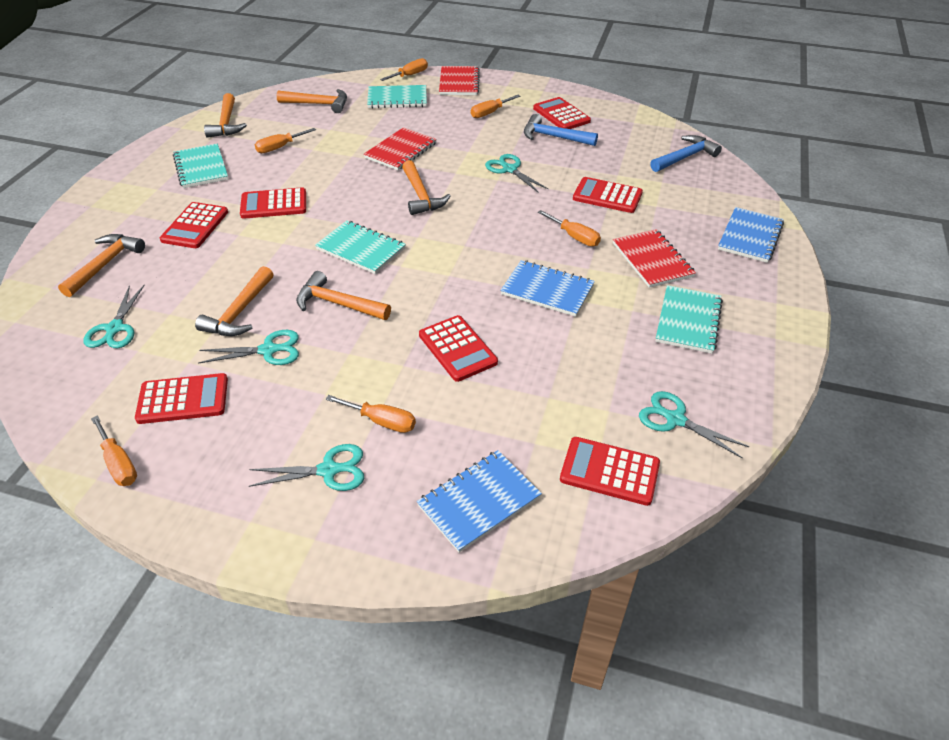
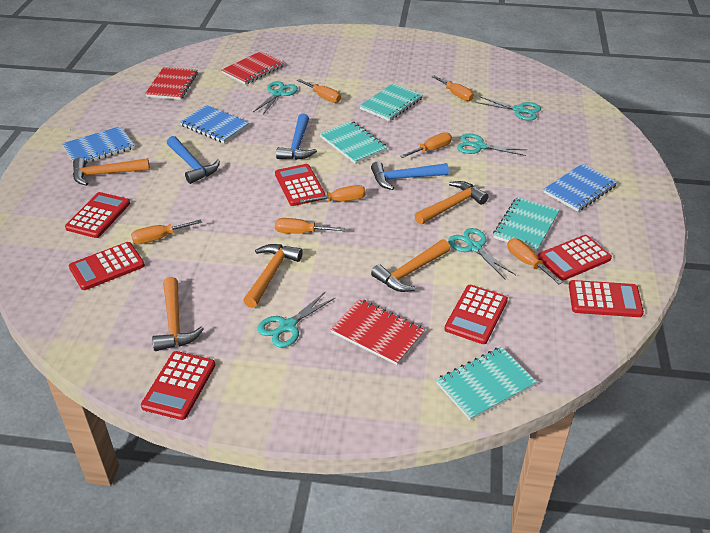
blue hammer: [524,114,598,146] [650,135,722,172] = 2 -> [167,136,220,184] [276,114,317,160] [371,162,449,190] = 3
orange hammer: [58,234,145,297] [195,266,274,336] [204,93,247,138] [277,89,347,113] [296,271,391,320] [402,160,450,215] = 6 -> [73,158,150,186] [152,277,204,351] [243,244,303,308] [371,239,450,292] [415,181,488,225] = 5
orange screwdriver: [91,415,137,486] [255,128,316,153] [325,395,416,433] [380,58,428,81] [471,95,521,118] [538,210,601,246] = 6 -> [131,220,202,244] [275,218,345,234] [297,79,341,103] [299,185,366,203] [400,132,452,158] [431,75,474,101] [507,238,563,284] = 7

